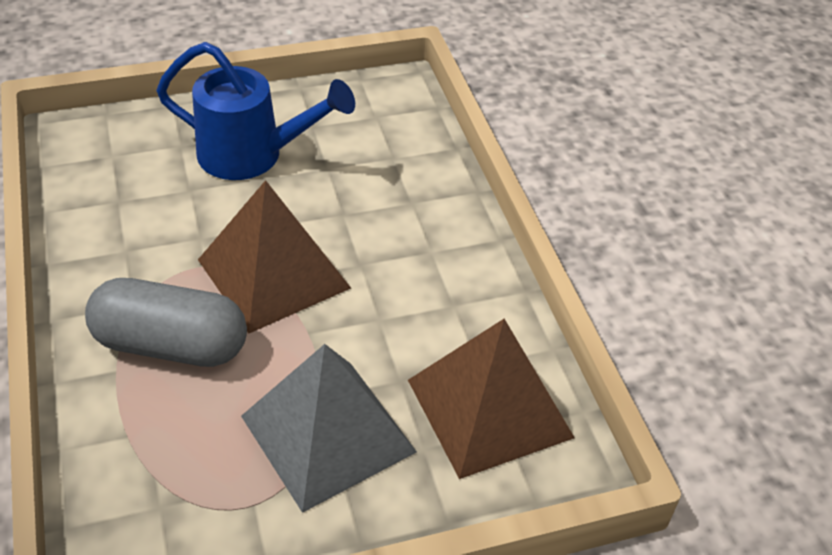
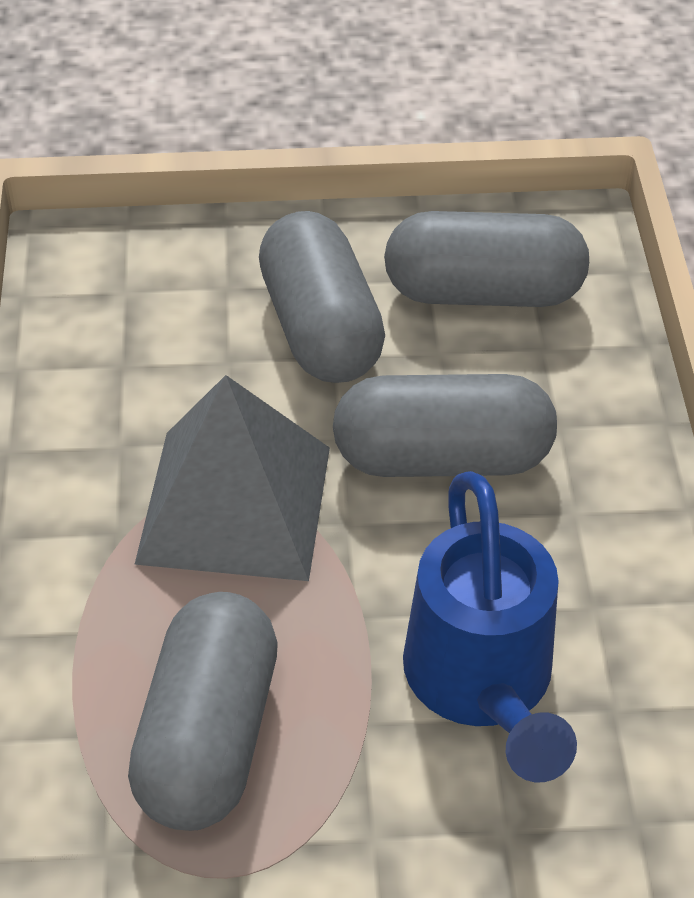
brown pyramid: [198,180,351,333] [408,319,575,479] = 2 -> none = 0
grey capsule: [85,278,247,367] = 1 -> [128,592,278,831] [259,211,385,383] [333,374,557,477] [384,211,589,307] = 4

